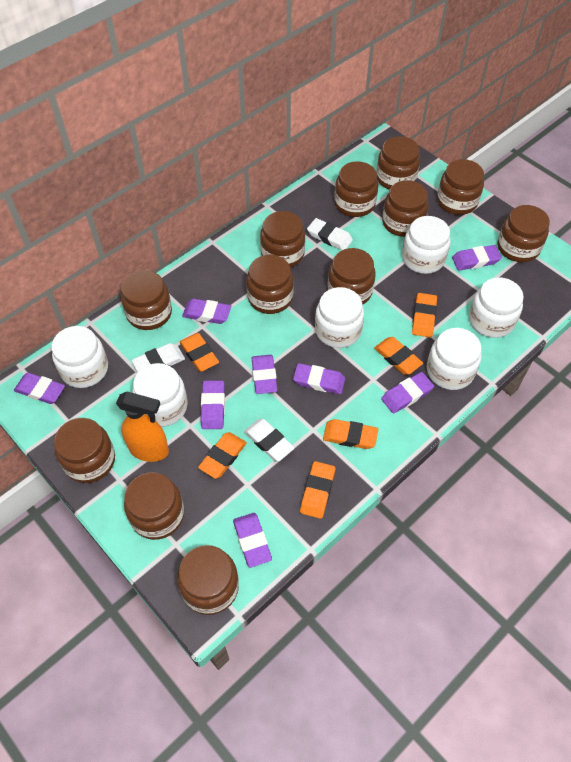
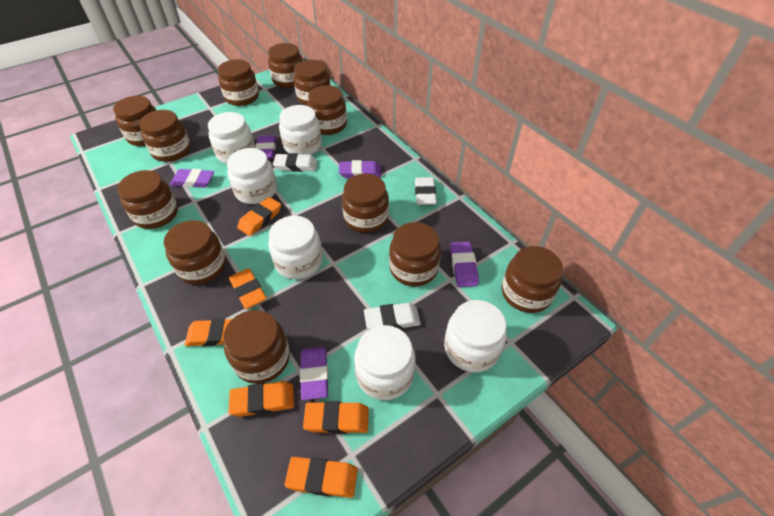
orange spray bottle: [116,391,169,462] = 1 -> none = 0
purple eraser: [14,373,65,404] [182,299,231,324] [201,380,225,429] [233,513,272,568] [251,355,278,394] [293,363,345,394] [381,372,434,414] [452,245,502,271] = 8 -> [170,169,214,188] [255,135,276,159] [300,347,328,400] [339,160,381,178] [450,242,479,287] = 5

